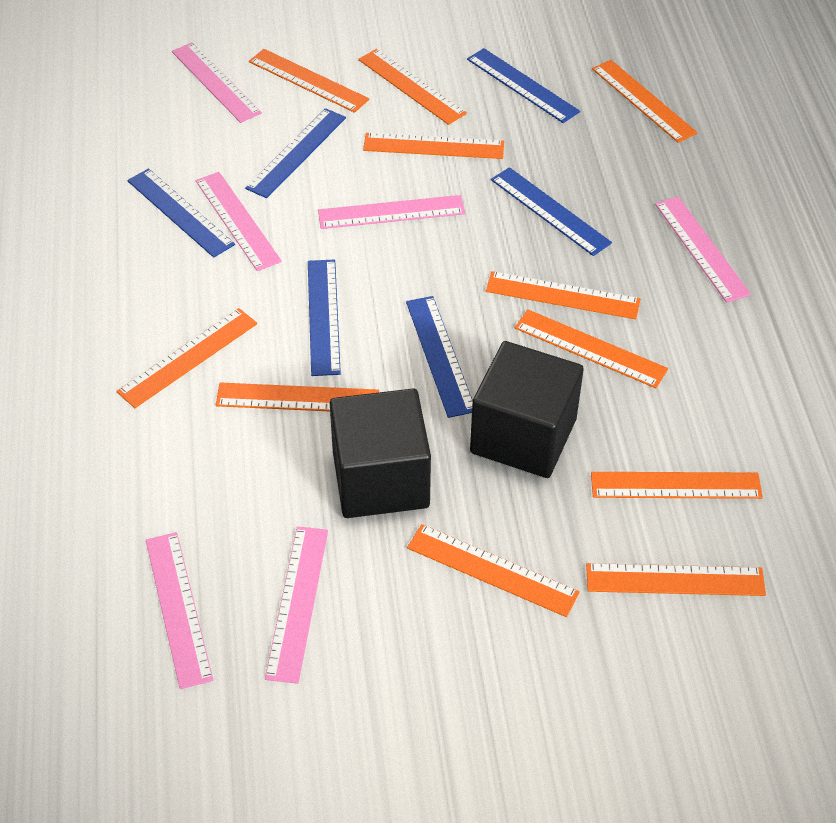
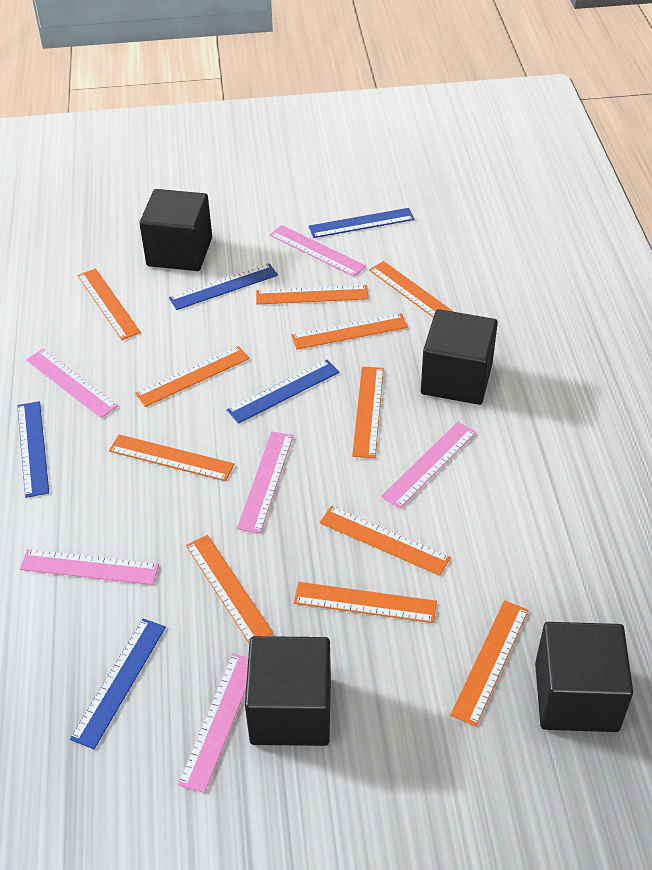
black cube: [330,389,431,518] [470,341,584,478] = 2 -> [139,189,212,271] [245,636,331,746] [421,309,498,405] [535,622,633,732] = 4
blue ruler: [127,169,235,258] [245,108,346,198] [308,260,341,376] [406,296,473,418] [467,48,580,123] [491,167,612,256] = 6 -> [17,401,49,498] [70,619,166,749] [169,263,278,310] [227,360,339,424] [309,208,414,238] = 5

